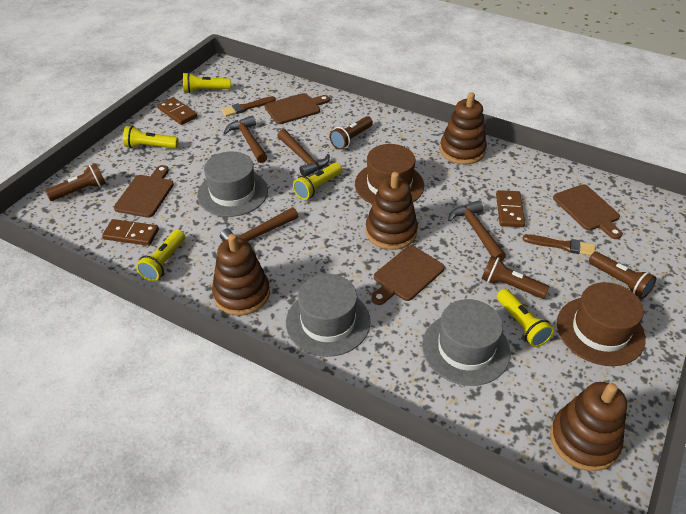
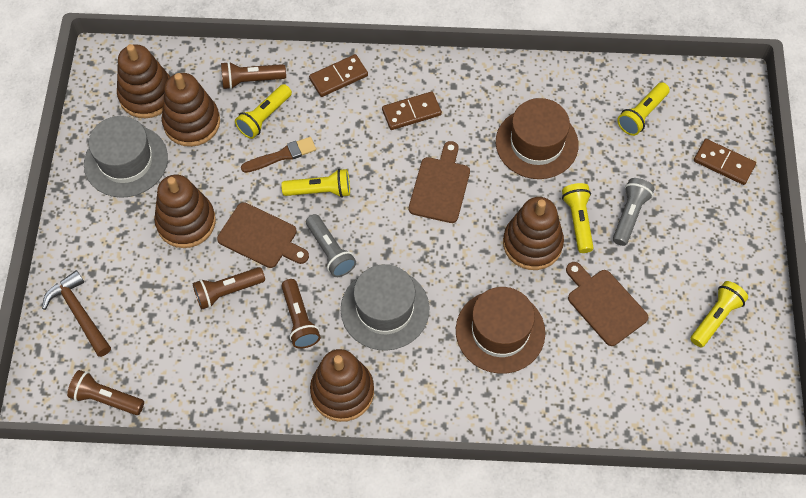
brown brush: [221,96,276,117] [522,234,595,256] = 2 -> [241,137,316,173] = 1
brown cutting board: [114,165,174,218] [265,93,330,124] [371,245,445,305] [553,184,622,239] = 4 -> [217,202,309,268] [409,141,470,223] [566,262,649,346] = 3
brown hammer: [220,207,298,253] [224,115,268,163] [277,129,330,176] [448,200,506,261] = 4 -> [42,270,111,357] = 1
brown stacking toy: [212,234,270,316] [366,172,418,250] [440,92,487,165] [550,382,627,471] = 4 -> [117,44,170,118] [154,175,216,248] [162,73,220,147] [310,349,374,422] [503,197,564,270] = 5
grey flashlight: none = 0 -> [306,214,356,277] [613,178,654,246] = 2
grey hat: [197,151,268,217] [286,274,371,357] [422,299,511,386] = 3 -> [84,116,168,198] [341,264,429,350] = 2

